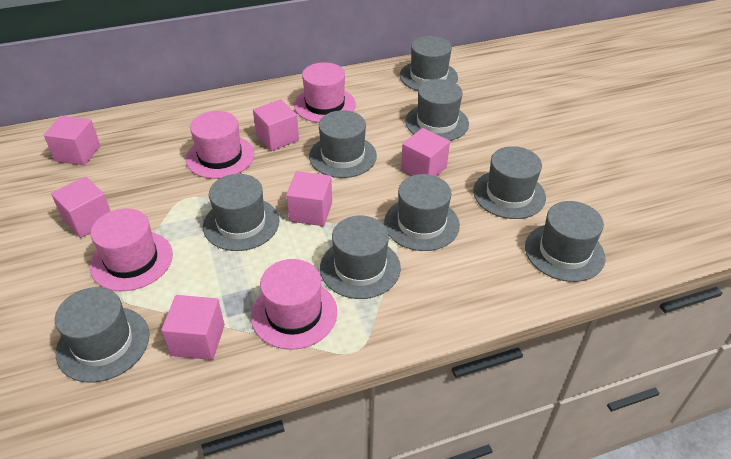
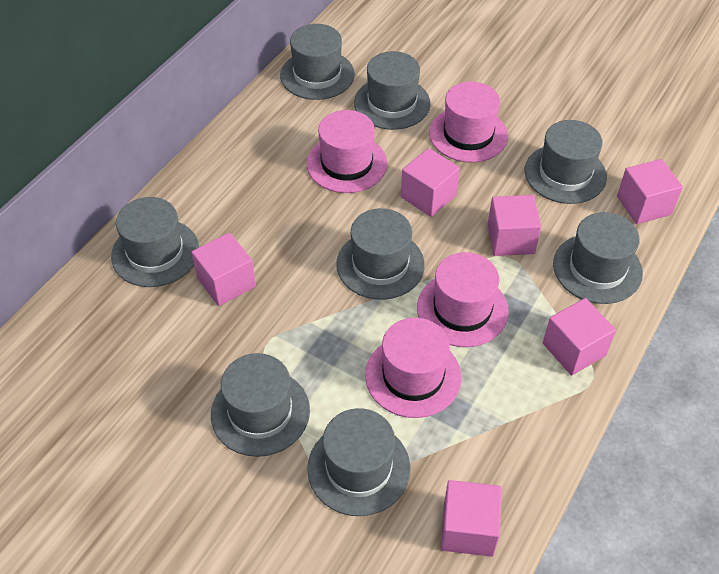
grey hat: [55,287,149,383] [203,174,279,251] [309,110,377,178] [320,216,401,299] [384,174,460,251] [400,36,458,91] [405,79,469,141] [473,146,546,219] [525,201,605,282] = 9 -> [111,197,199,287] [211,353,310,457] [280,24,355,100] [307,408,411,516] [336,208,425,300] [354,51,431,130] [525,120,607,204] [553,212,643,304] = 8

